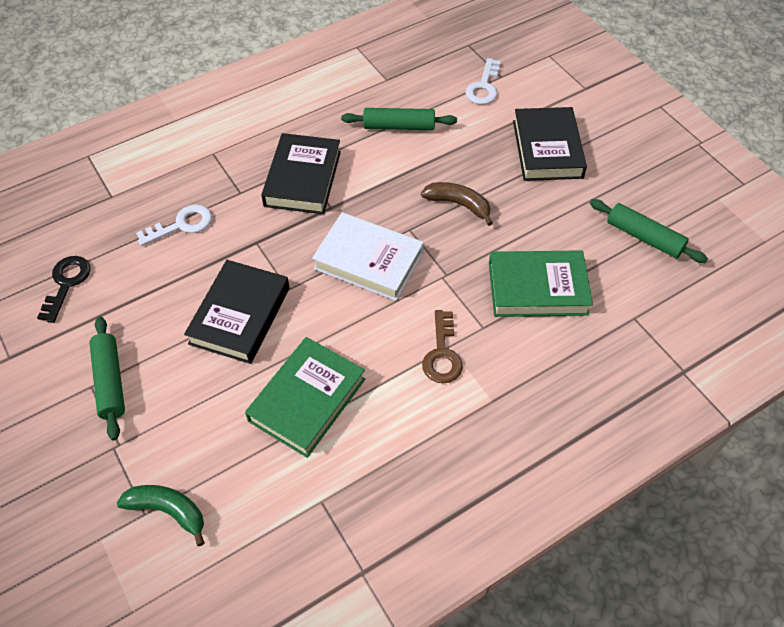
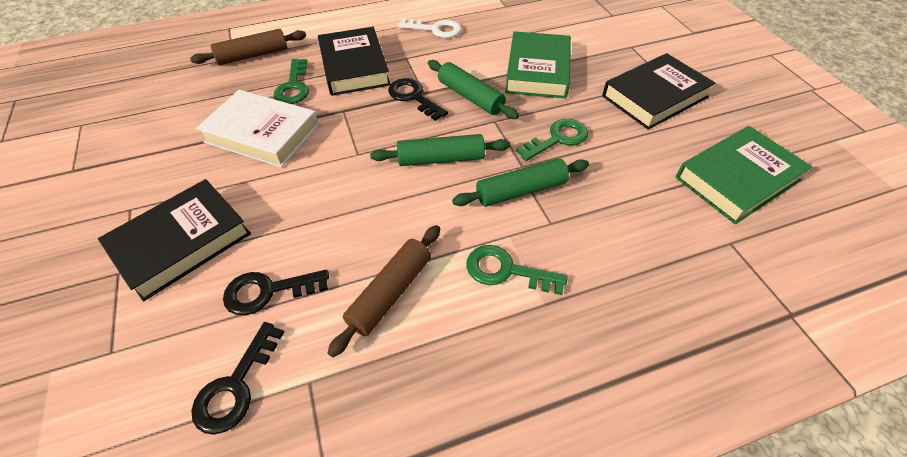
black key: [37,256,90,323] = 1 -> [191,322,284,434] [223,269,329,315] [388,78,448,121] = 3
brown banana: [421,182,493,226] = 1 -> none = 0
brown key: [422,310,463,384] = 1 -> none = 0
brown rolling pin: none = 0 -> [190,29,306,65] [327,225,440,357] = 2
green banana: [117,485,205,546] = 1 -> none = 0
green key: none = 0 -> [274,59,309,104] [466,245,568,295] [516,119,588,161] = 3
white key: [136,204,212,246] [465,58,501,105] = 2 -> [398,19,461,38] = 1

